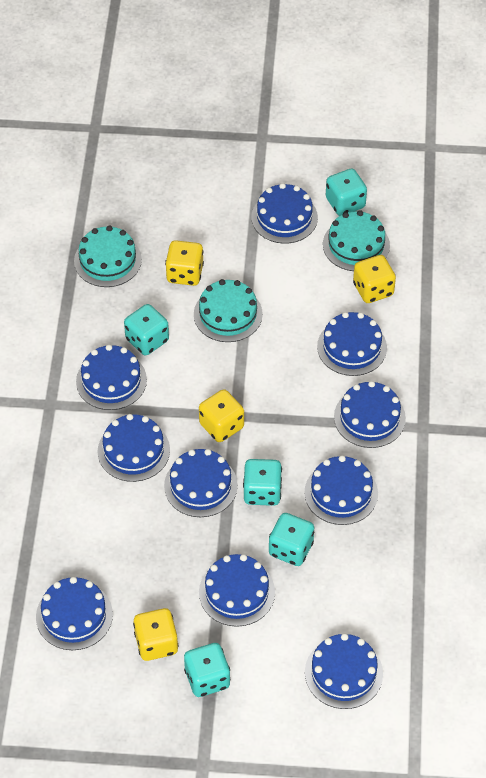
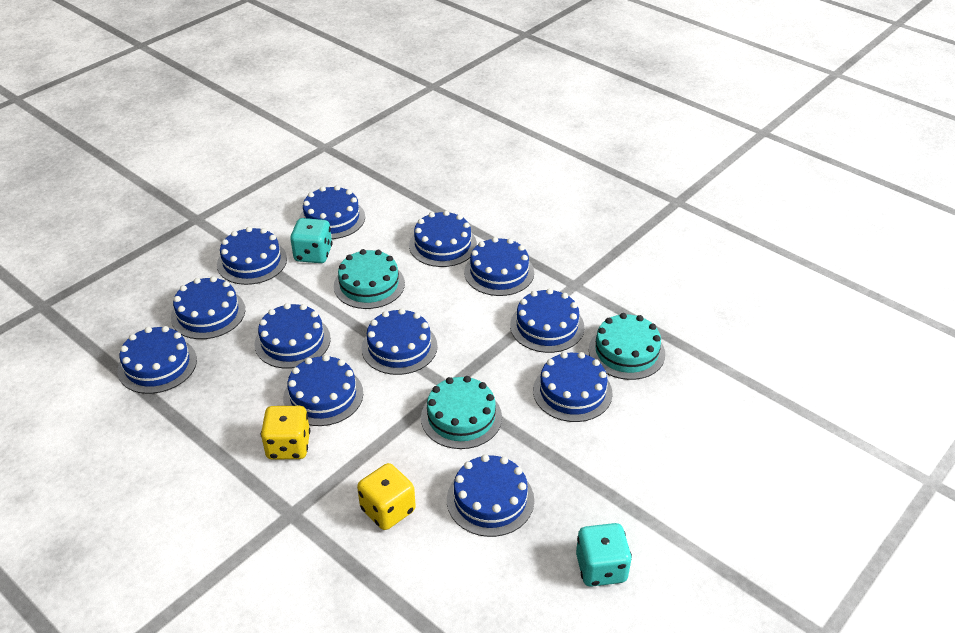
blue cake: [36,577,113,650] [76,344,147,410] [98,414,170,482] [164,449,238,517] [199,554,275,627] [251,183,318,244] [304,455,378,525] [305,633,383,709] [317,312,387,376] [334,381,406,448] = 10 -> [117,326,197,394] [171,276,245,339] [217,227,287,285] [255,303,331,369] [283,355,363,426] [299,185,365,239] [361,308,438,375] [409,210,477,267] [447,454,534,537] [464,237,534,296] [510,288,584,353] [533,352,613,422] = 12
turquoise dice: [124,304,169,355] [184,643,230,697] [243,459,282,506] [269,513,314,566] [326,169,367,216] = 5 -> [290,218,332,263] [576,523,632,587] = 2
yellow dice: [133,608,178,661] [165,240,204,286] [199,389,244,442] [353,255,396,303] = 4 -> [261,406,310,460] [357,463,416,530] = 2

